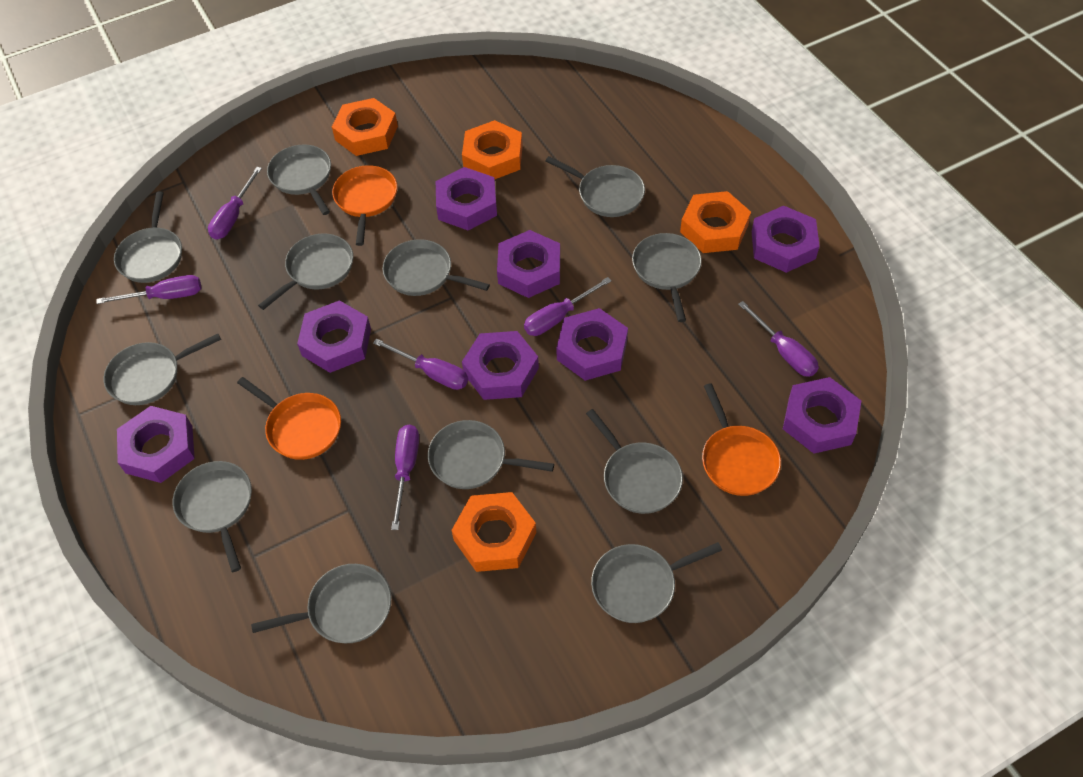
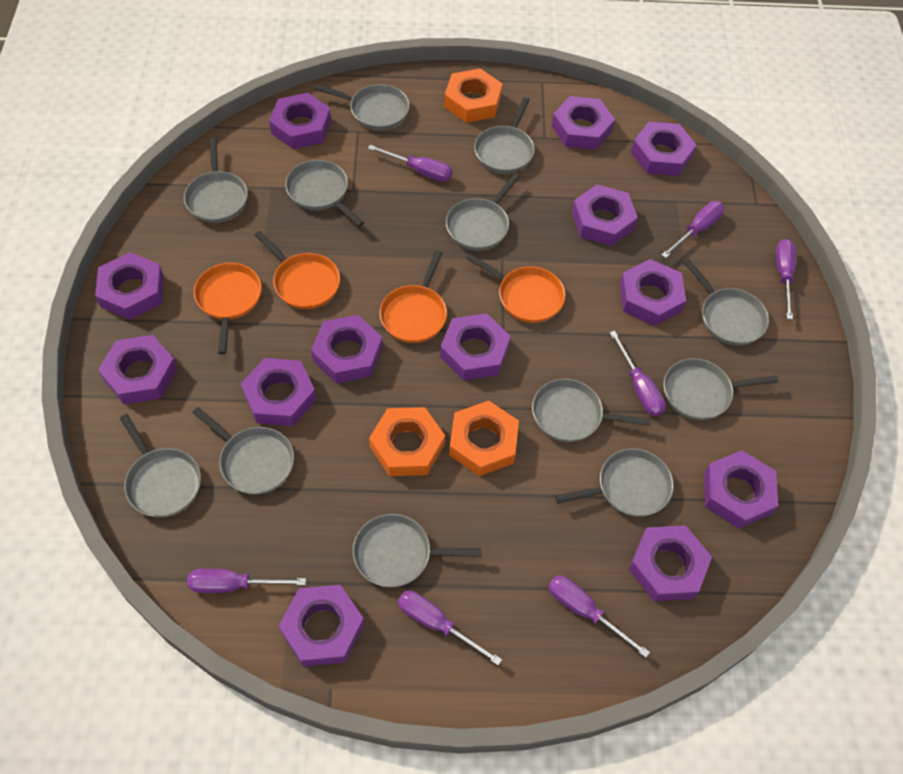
orange nut: [332,98,398,156] [451,492,536,572] [462,120,523,179] [680,191,751,253] = 4 -> [369,407,445,476] [444,68,503,123] [449,400,519,476] = 3
orange pan: [237,377,341,460] [332,165,397,246] [702,383,781,496] = 3 -> [194,263,262,354] [255,231,340,309] [379,250,447,343] [466,254,566,323] = 4
purple nut: [117,406,195,483] [297,300,371,373] [436,167,497,231] [462,331,539,400] [497,230,560,298] [556,308,628,381] [752,206,820,273] [783,377,861,454] = 8 -> [95,252,164,320] [98,335,178,404] [241,358,316,426] [269,93,331,149] [279,585,364,667] [311,315,383,383] [440,313,511,380] [552,96,615,150] [572,184,638,246] [620,259,686,326] [629,525,712,601] [631,122,696,176] [704,450,778,528] = 13
purple screwdriver: [96,275,202,304] [208,167,262,240] [373,338,468,390] [391,425,419,530] [524,277,612,336] [738,301,819,377] = 6 -> [187,569,306,593] [368,145,453,182] [398,590,502,666] [548,576,650,658] [609,331,666,416] [662,201,725,258] [776,239,796,320] = 7

